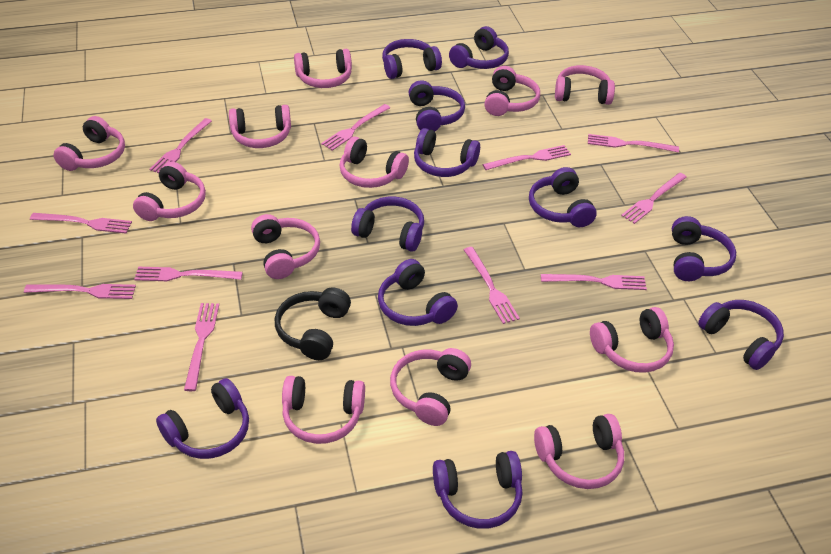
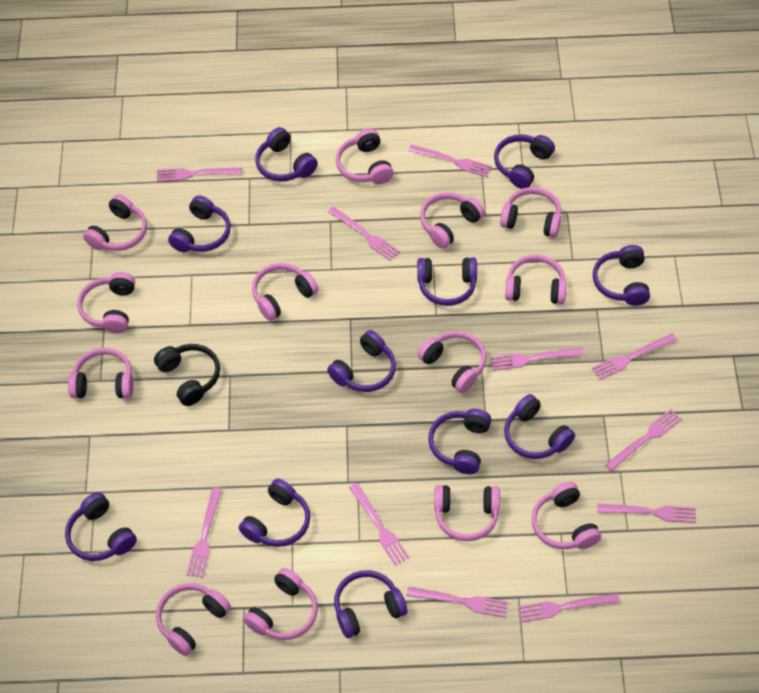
pink headphones: [54,116,125,171] [133,162,206,221] [229,105,291,148] [251,214,320,279] [282,376,365,444] [294,49,352,88] [339,137,409,188] [390,348,471,426] [484,66,540,116] [534,414,624,489] [555,65,615,105] [590,307,674,373] = 12 -> [68,348,134,399] [77,272,135,333] [83,194,147,251] [156,583,231,656] [244,568,318,640] [252,263,318,321] [336,128,394,184] [418,331,486,393] [420,192,485,249] [434,485,500,541] [500,187,561,238] [505,255,567,304] [532,482,601,549] = 13

